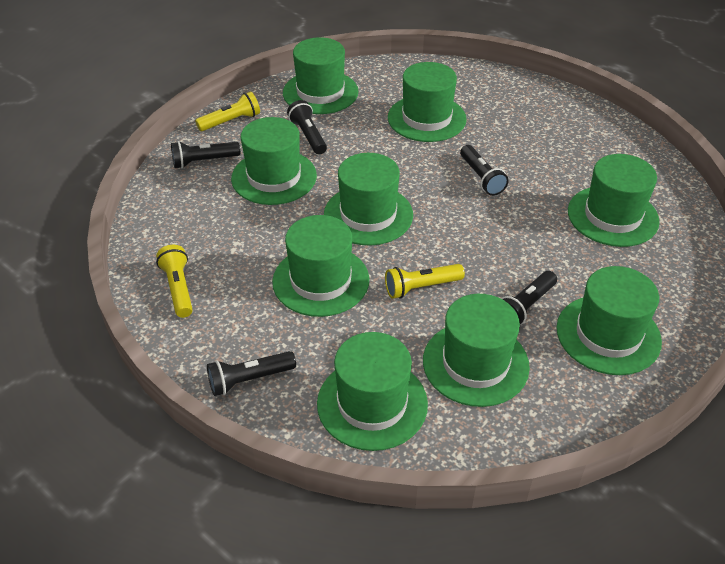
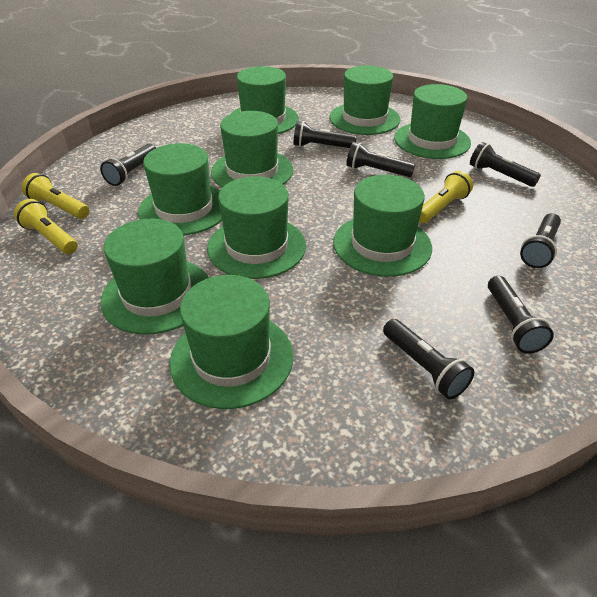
black flashlight: [171,141,240,169] [207,351,296,396] [287,100,327,155] [460,145,509,196] [501,271,557,325] = 5 -> [100,144,156,186] [293,121,357,148] [346,142,415,177] [383,319,474,399] [470,142,541,187] [488,276,554,354] [520,213,561,268] = 7

